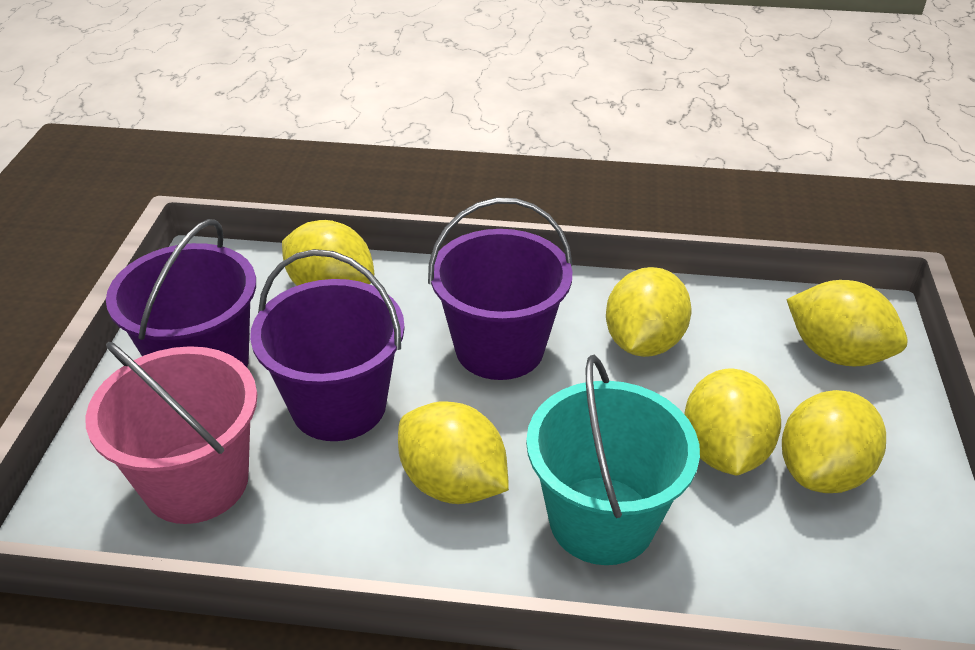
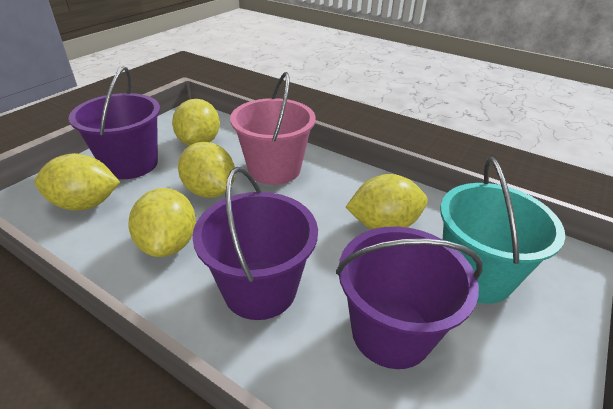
yellow lemon: [282,220,374,286] [398,401,509,504] [606,267,692,357] [684,369,781,475] [782,390,886,493] [786,280,908,366] = 6 -> [34,153,120,210] [128,188,196,257] [172,99,220,146] [178,142,235,198] [345,174,428,229] = 5

